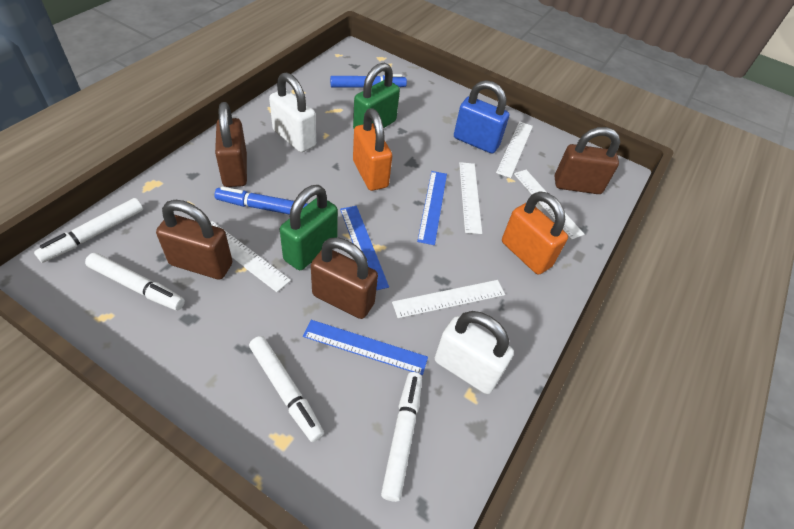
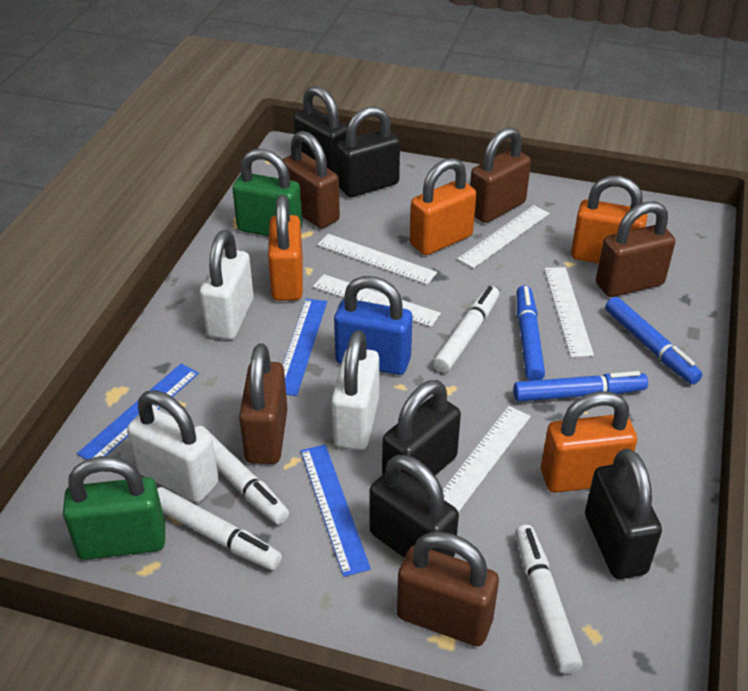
black padlock: none = 0 -> [293,85,347,175] [337,106,400,197] [369,455,459,558] [382,380,461,485] [585,448,662,579] = 5
blue marker: [214,187,308,215] [330,74,407,88] = 2 -> [513,371,648,402] [517,285,545,381] [605,297,703,384] = 3
brown padlock: [156,200,232,279] [215,102,247,187] [311,238,378,319] [555,127,620,194] = 4 -> [239,344,287,464] [282,131,340,228] [397,531,499,646] [470,127,531,223] [596,201,675,297] = 5
orange padlock: [353,108,392,191] [502,191,568,275] = 2 -> [268,195,303,301] [410,158,476,255] [541,391,637,493] [571,176,647,264] = 4
white padlock: [269,72,316,152] [435,311,514,394] = 2 -> [127,390,219,502] [200,230,254,340] [331,330,379,450] = 3

